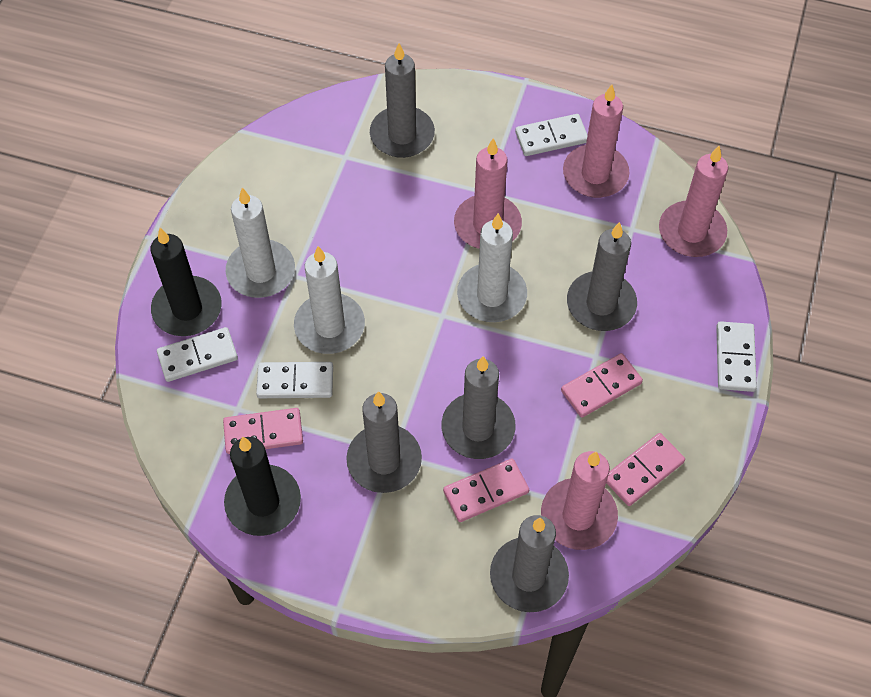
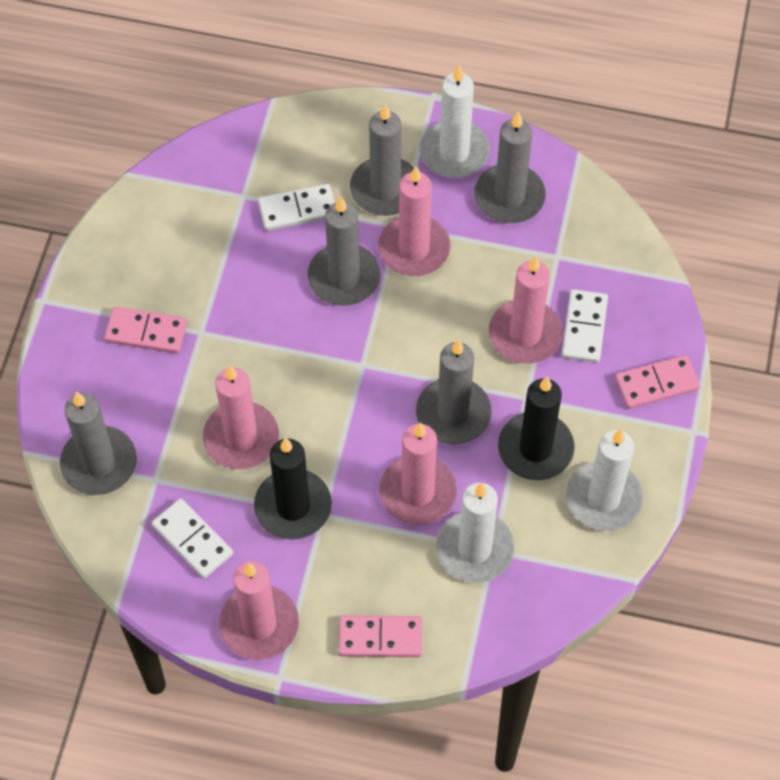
pink candle: [454,138,522,249] [541,451,618,550] [563,85,629,198] [659,146,728,257] = 4 -> [203,365,279,469] [219,561,299,660] [378,166,450,276] [379,423,457,525] [489,256,563,364] = 5
pink domino: [223,408,303,454] [443,458,529,522] [561,353,643,418] [606,433,685,506] = 4 -> [105,307,187,353] [339,615,422,657] [615,355,700,409] = 3
white domino: [157,327,238,382] [256,362,333,398] [515,114,588,156] [716,321,757,392] = 4 -> [152,498,233,578] [258,184,335,231] [562,289,608,363] = 3

